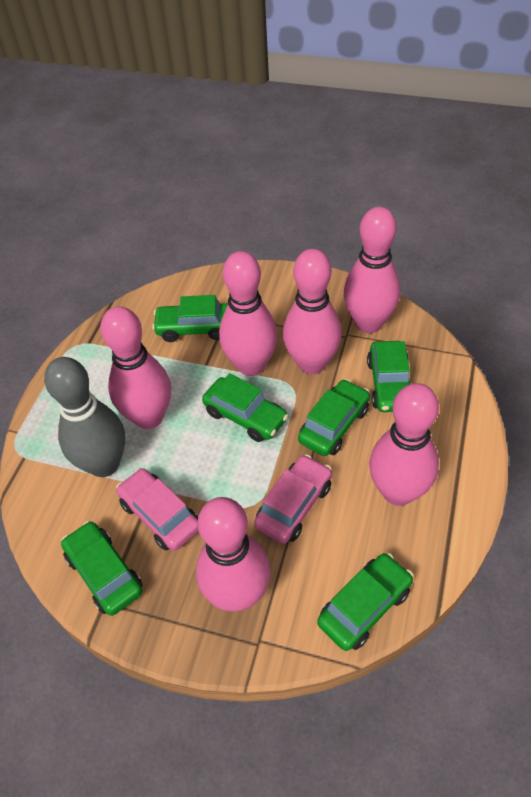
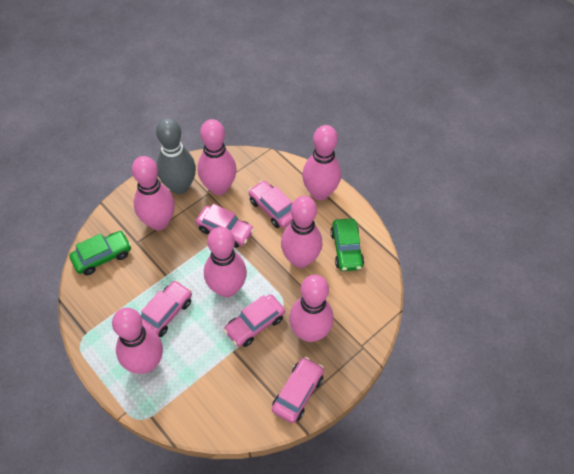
green car: [61,521,143,616] [152,295,228,342] [202,373,288,442] [298,379,370,456] [317,553,414,651] [367,341,410,412] = 6 -> [69,231,131,275] [330,218,364,271] = 2
pink bowling pin: [100,306,171,429] [196,497,271,612] [219,251,278,376] [283,249,342,374] [344,207,400,333] [369,383,439,506] = 6 -> [112,308,163,374] [132,156,175,230] [198,119,237,195] [204,227,247,297] [281,196,322,268] [289,275,334,342] [302,125,341,200] = 7
pink car: [116,468,198,551] [254,454,332,544] = 2 -> [141,280,192,337] [196,204,254,248] [224,295,285,347] [248,180,293,228] [272,357,324,423] = 5

